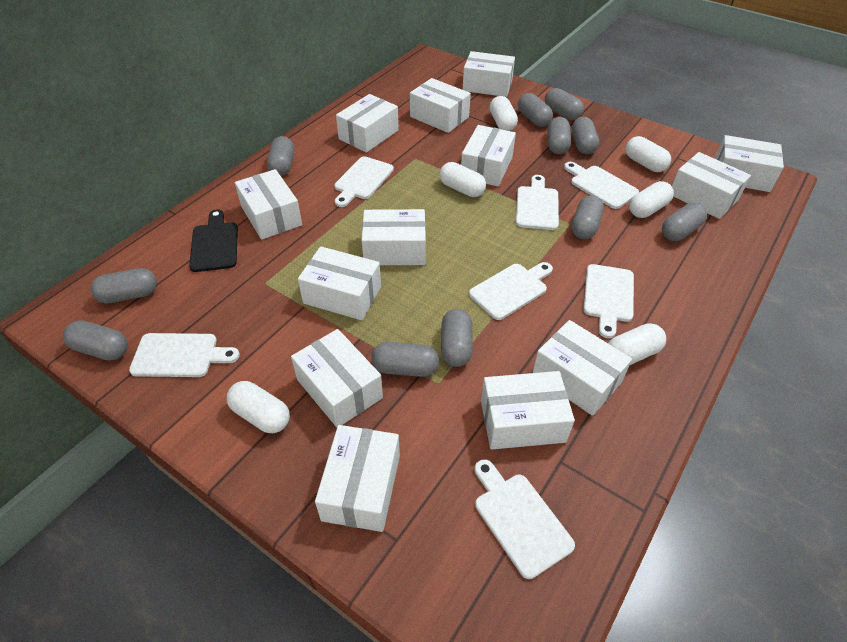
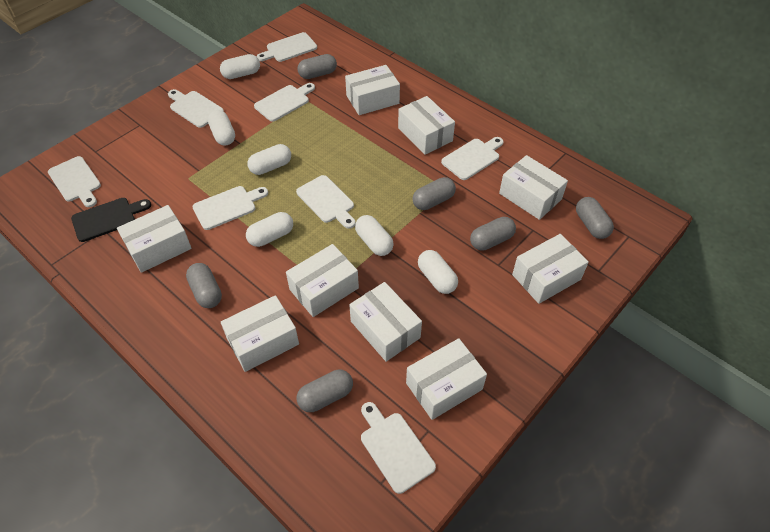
grey capsule: [63,320,128,361] [90,268,157,304] [267,136,294,176] [371,342,439,377] [441,309,473,367] [518,93,553,127] [545,88,584,120] [548,117,571,154] [571,195,604,239] [572,117,599,154] [662,202,707,241] = 11 -> [186,263,222,308] [297,370,353,412] [298,54,337,79] [412,177,456,210] [470,217,516,251] [576,197,614,239] = 6
white box: [235,169,302,240] [291,329,383,427] [298,246,381,320] [315,425,400,532] [336,94,399,153] [361,209,426,265] [410,78,471,133] [461,125,516,187] [463,51,515,97] [481,371,575,450] [532,320,632,416] [672,152,751,219] [715,135,784,192] = 13 -> [117,205,192,273] [221,295,299,372] [286,244,359,317] [345,65,400,115] [349,282,422,362] [398,96,455,155] [406,338,487,420] [499,155,568,220] [512,234,589,304] = 9
white cutting board: [129,333,240,377] [334,156,394,207] [469,262,553,320] [474,459,575,579] [516,175,559,230] [564,162,639,209] [583,264,634,338] = 7 -> [48,156,101,207] [168,89,224,128] [192,186,268,230] [254,83,315,122] [256,32,317,62] [296,175,356,229] [361,402,436,494] [441,137,504,180] = 8

